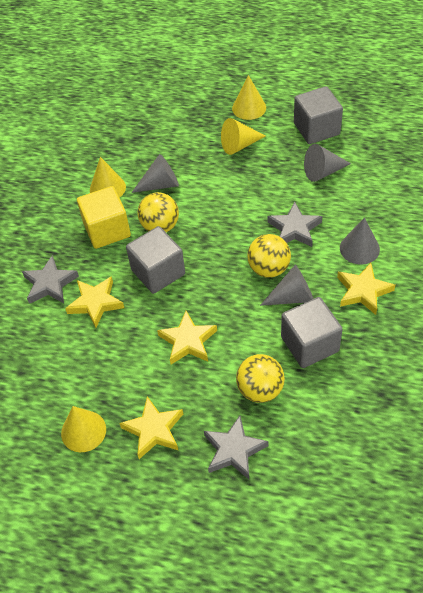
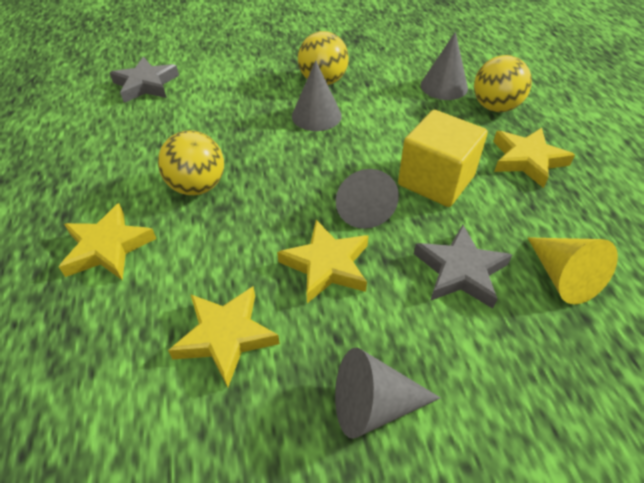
grey cube: [126,226,185,294] [281,297,343,368] [294,86,343,144] = 3 -> none = 0
grey star: [22,255,79,304] [204,416,268,479] [268,202,322,247] = 3 -> [110,57,179,103] [414,225,512,309] = 2
yellow cone: [61,406,106,452] [90,157,126,198] [221,118,266,155] [232,75,266,120] = 4 -> [528,237,618,304] = 1

